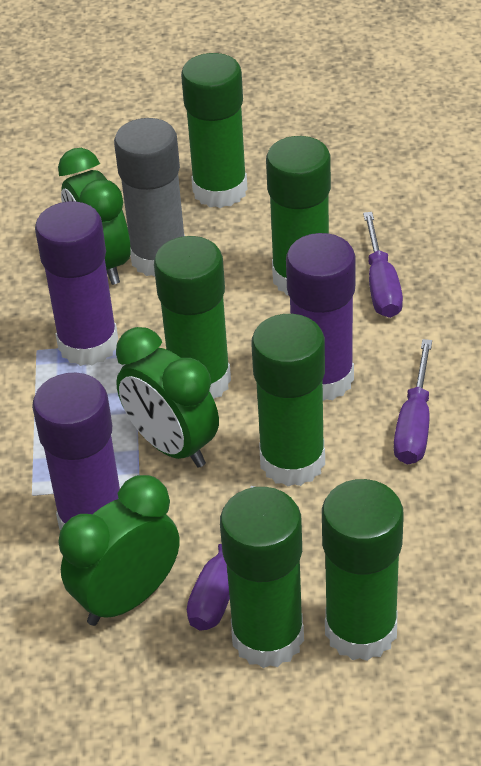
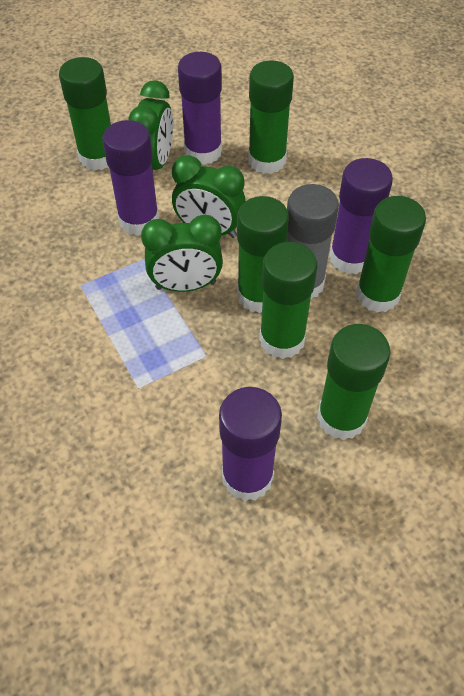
purple glue stick: [32,373,120,530] [35,202,118,366] [286,233,356,401] = 3 -> [102,120,159,236] [178,52,222,165] [219,387,282,501] [329,158,393,274] = 4
purple screwdriver: [187,486,255,631] [363,212,403,318] [394,339,432,465] = 3 -> none = 0

